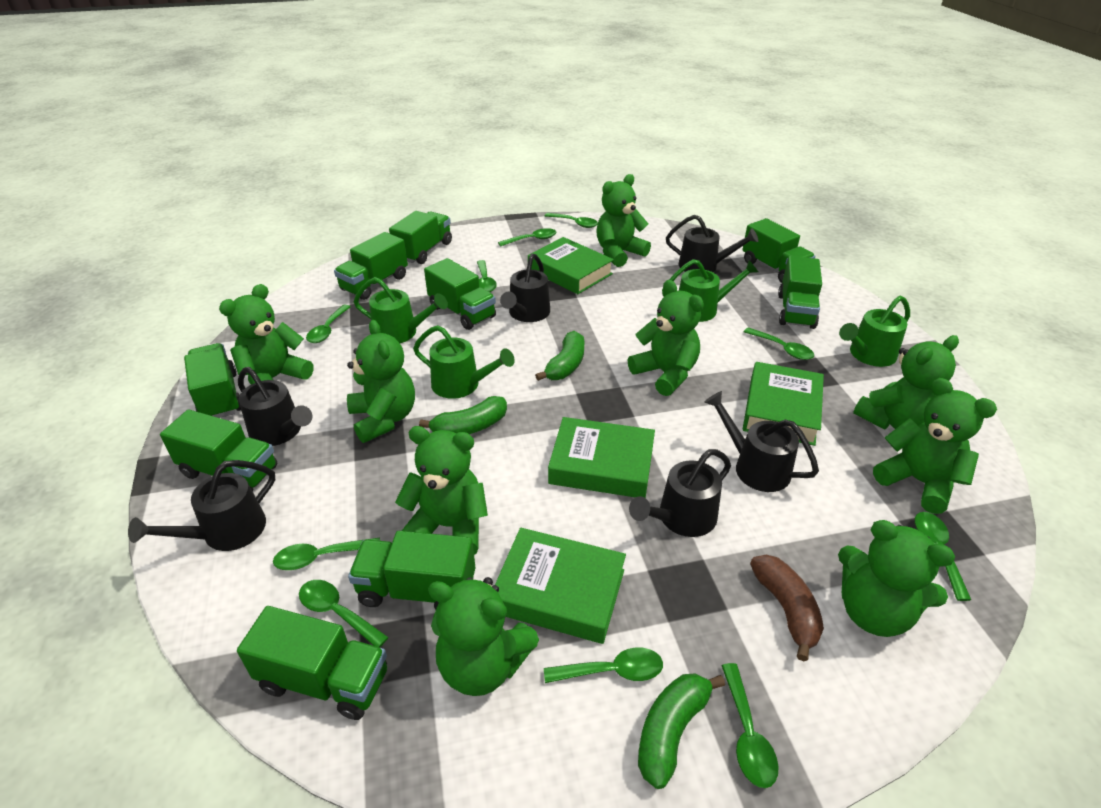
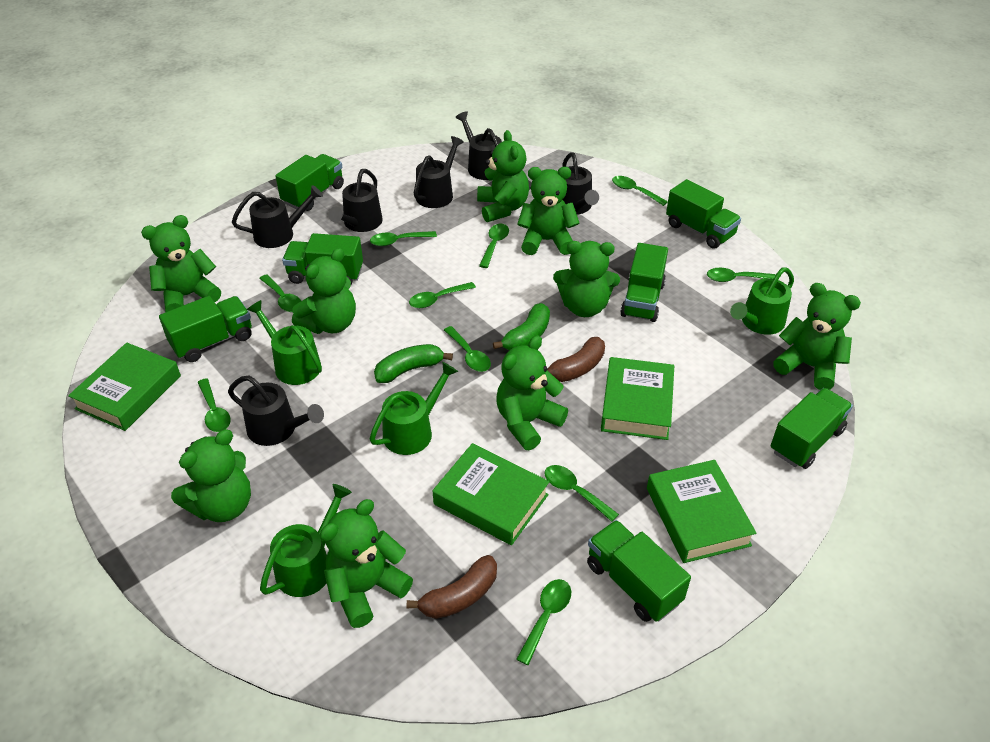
brown banana: [750,555,824,661] = 1 -> [406,555,497,619] [547,337,605,382] = 2
green banana: [419,396,507,434] [535,331,585,381] [638,673,725,789] = 3 -> [374,344,453,383] [493,303,550,350] = 2
green truck: [160,409,277,491] [184,343,241,418] [237,606,387,720] [334,232,408,300] [348,531,476,610] [389,211,452,264] [424,258,496,330] [742,218,815,283] [778,256,822,329] = 9 -> [159,296,252,362] [275,154,344,211] [282,233,363,284] [587,520,691,622] [620,243,668,322] [666,179,741,249] [770,388,853,469] = 7

